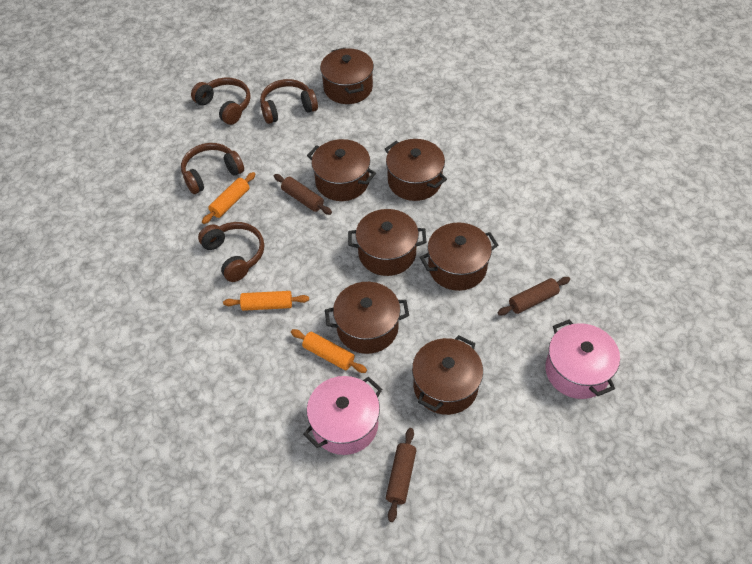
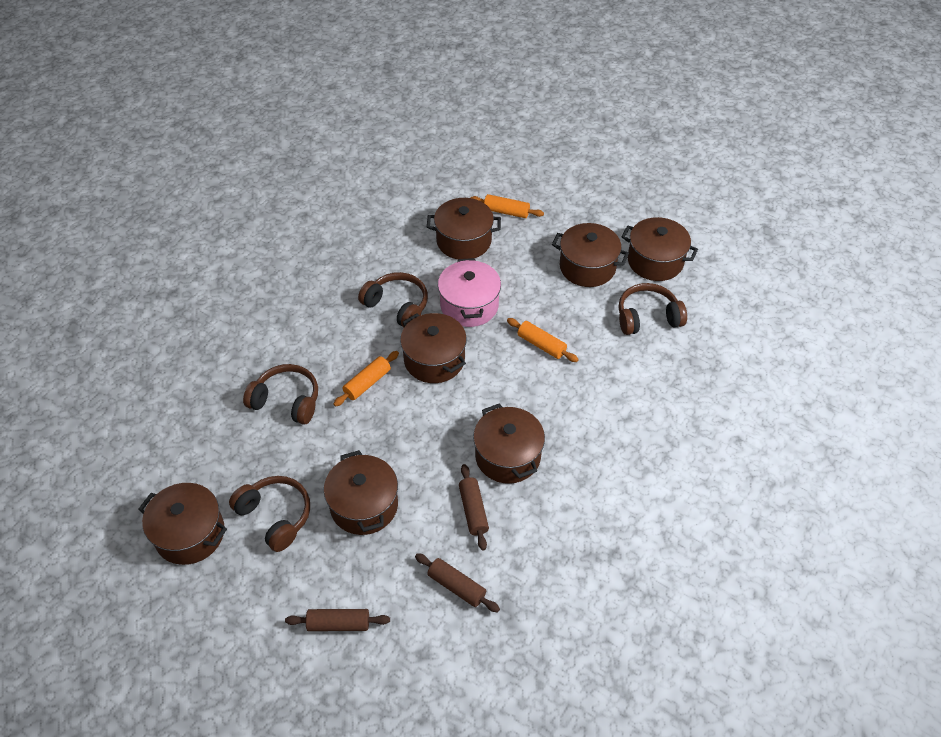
pink pot: [303,376,382,455] [545,319,620,399] = 2 -> [438,258,501,327] = 1

